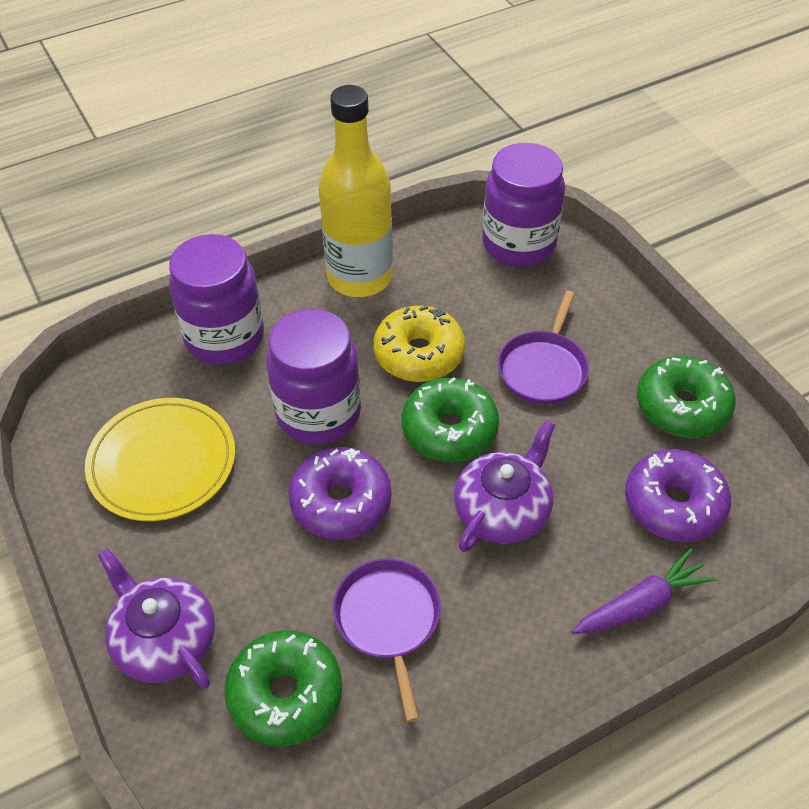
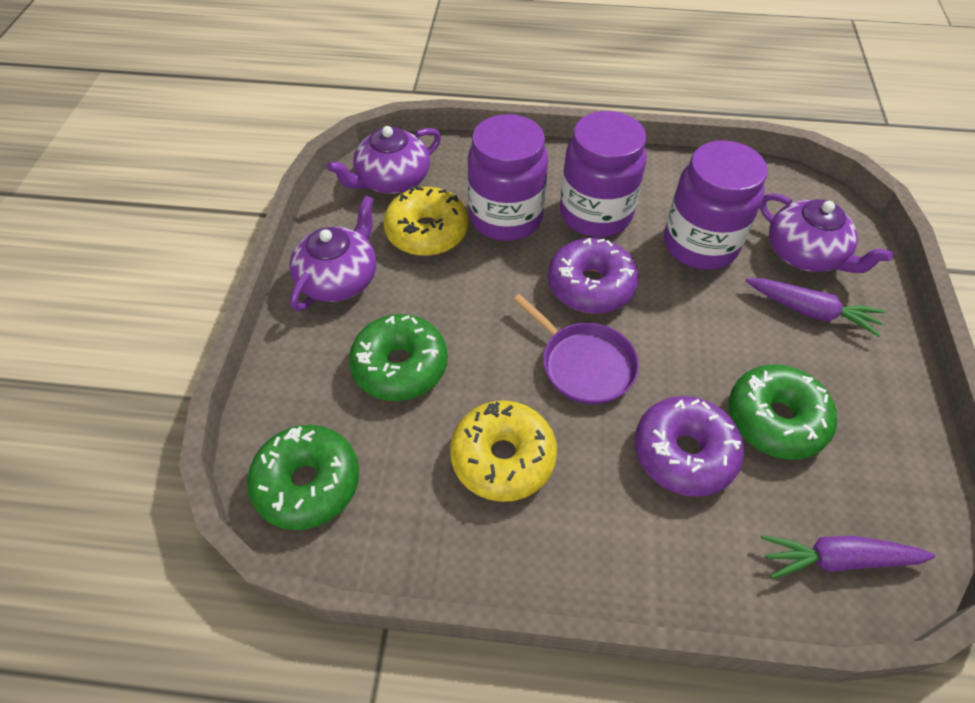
purple carrot: [572,548,716,634] = 1 -> [746,278,885,337] [761,535,936,579] = 2
purple pan: [333,558,441,722] [498,291,589,404] = 2 -> [513,294,639,404] = 1
purple teapot: [98,548,215,689] [454,420,555,552] = 2 -> [289,195,376,311] [327,126,441,194] [760,193,893,273] = 3
yellow bottle: [318,85,393,297] = 1 -> none = 0
yellow donut: [374,306,465,382] = 1 -> [383,187,469,256] [450,400,557,502] = 2
yellow plate: [85,398,235,521] = 1 -> none = 0

